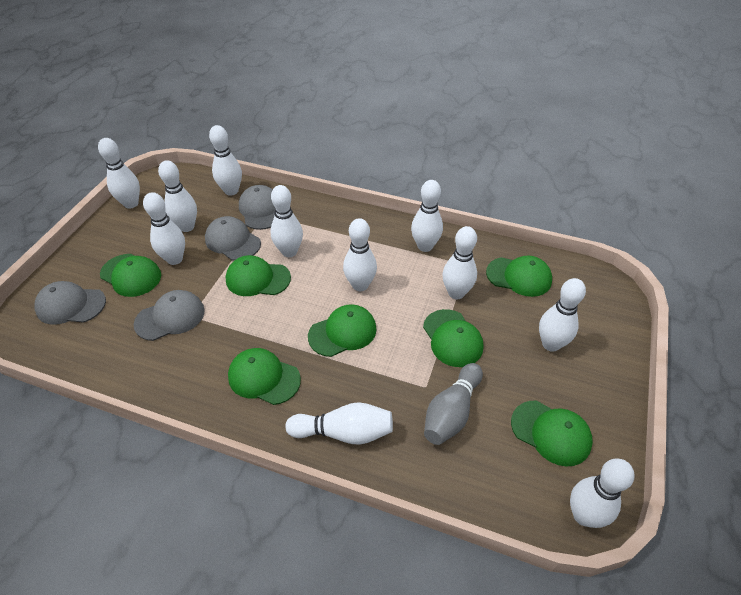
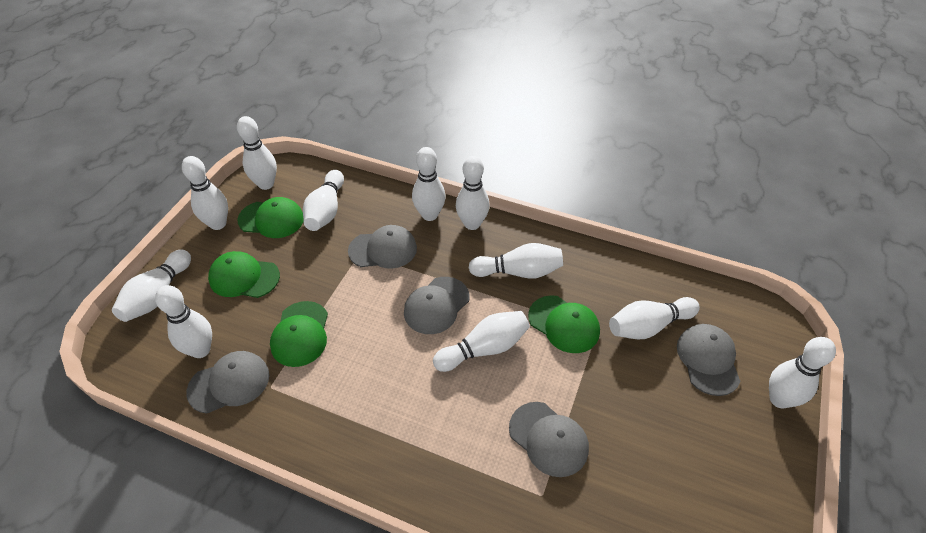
green cap: [100,254,161,297] [226,255,291,296] [228,348,301,405] [308,304,377,357] [423,309,484,367] [486,255,552,297] [511,401,593,466] = 7 -> [208,251,280,298] [237,197,304,238] [270,301,328,367] [528,295,600,353] = 4
grey bowling pin: [424,363,483,445] = 1 -> none = 0
grey cap: [34,281,106,325] [134,290,205,341] [205,216,261,261] [239,185,275,230] = 4 -> [186,351,269,414] [348,225,417,268] [404,277,470,334] [509,402,589,477] [677,324,740,396] = 5

